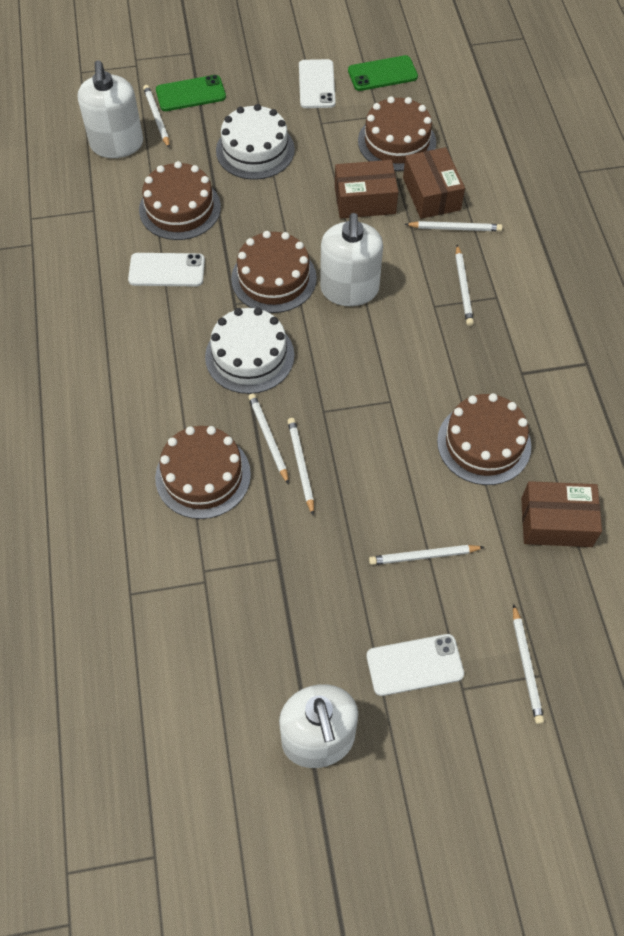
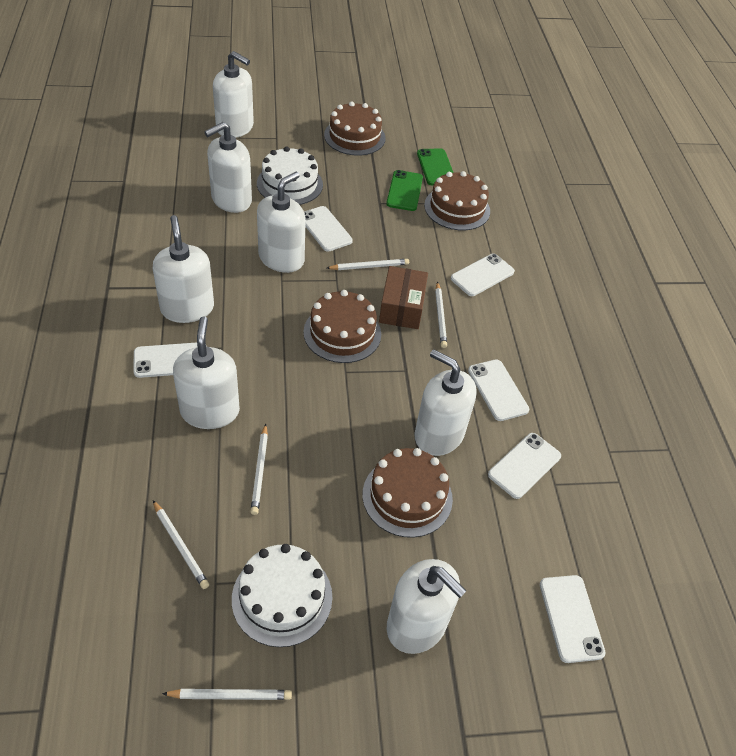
brown box: [335,160,399,219] [403,147,465,219] [521,481,602,547] = 3 -> [379,266,428,329] = 1
brown cake: [139,161,221,240] [155,426,251,519] [231,231,317,313] [358,96,436,171] [437,393,531,485] = 5 -> [303,290,381,363] [324,101,386,156] [362,448,453,538] [424,171,490,231] = 4
white pencil: [143,85,170,148] [248,393,289,484] [288,418,314,515] [369,545,484,565] [405,221,502,231] [455,245,474,326] [513,604,544,724] = 7 -> [153,500,209,589] [162,689,292,700] [250,424,268,515] [327,259,409,270] [435,282,447,348] = 5
white phone: [128,253,205,286] [299,59,336,108] [366,634,464,696] = 3 -> [133,342,198,378] [304,206,353,252] [451,254,515,296] [468,359,529,421] [488,433,561,499] [540,575,606,663] = 6
white soap dispenser: [78,60,143,158] [279,684,358,768] [320,213,383,306] = 3 -> [153,215,214,323] [173,316,240,429] [205,122,252,213] [213,51,254,138] [257,172,306,273] [387,559,466,654] [414,349,477,456] = 7

